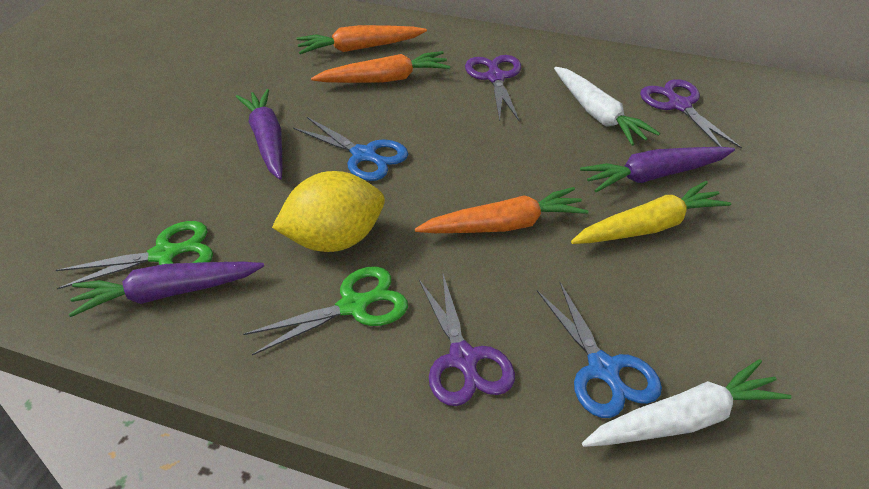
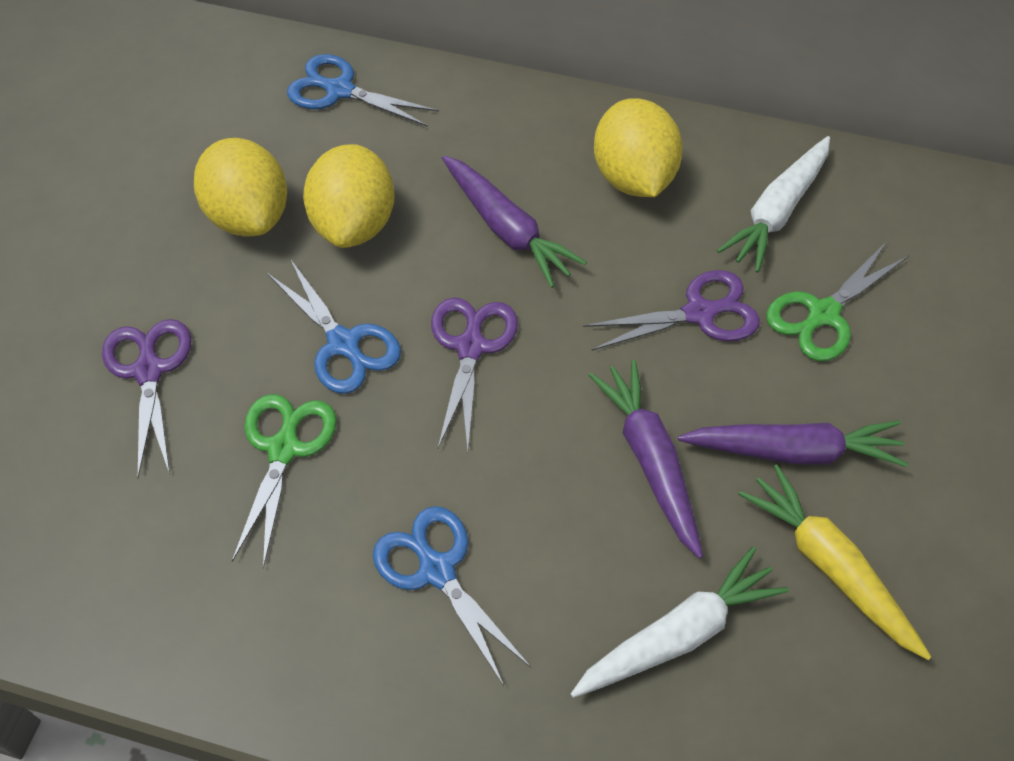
blue scissors: [293,117,408,181] [537,282,662,418] = 2 -> [267,259,401,394] [287,54,439,127] [373,506,531,686] = 3
orange carrot: [296,25,427,54] [311,51,450,83] [415,187,589,233] = 3 -> none = 0
yellow lemon: [272,171,385,252] = 1 -> [194,138,287,237] [303,144,394,248] [594,98,683,197] = 3

